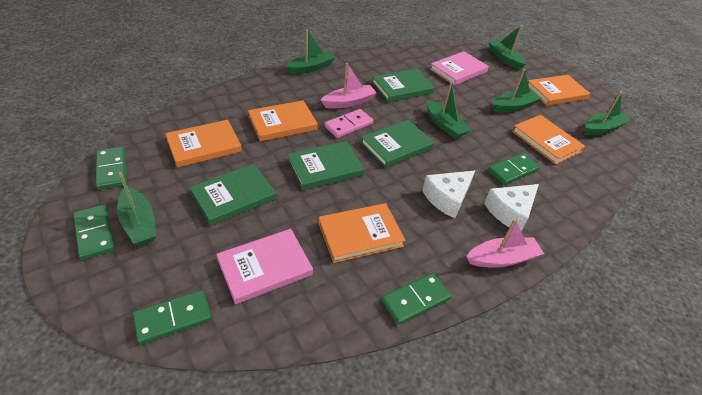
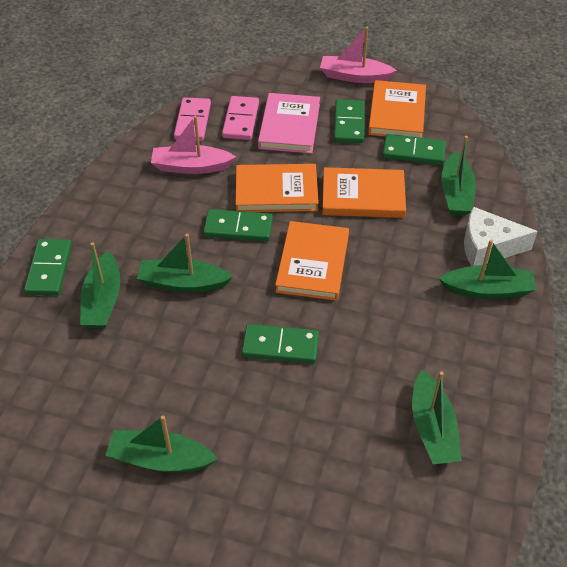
green book: [189,164,277,226] [287,141,364,190] [361,120,435,168] [372,68,435,102] = 4 -> none = 0
orange book: [165,120,242,168] [248,100,318,141] [318,203,406,263] [512,115,585,165] [528,75,590,106] = 5 -> [236,164,319,212] [275,221,349,301] [322,167,406,218] [368,80,426,138] = 4
pink book: [216,229,313,304] [430,51,489,85] = 2 -> [258,93,320,154] = 1
pink domino: [324,109,373,138] = 1 -> [174,97,211,141] [222,96,259,140] = 2
white cheese: [422,171,475,218] [484,184,539,231] = 2 -> [464,207,538,266] = 1

